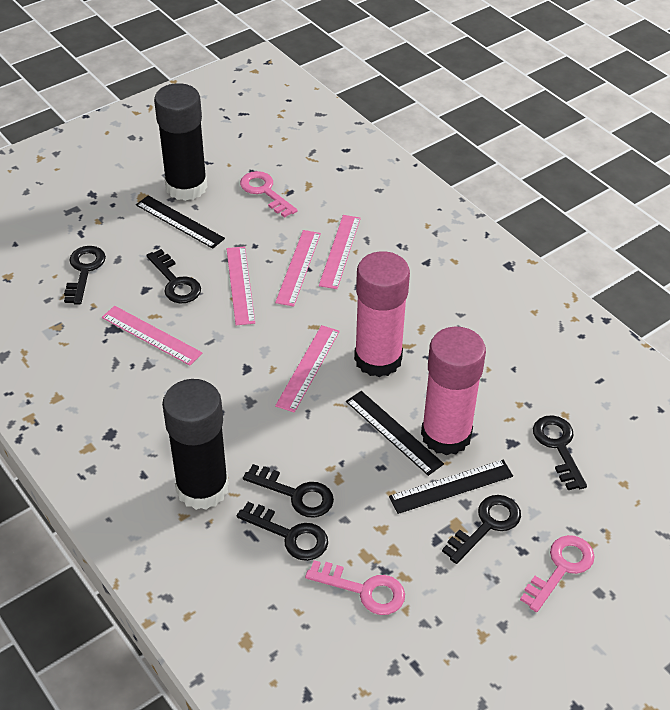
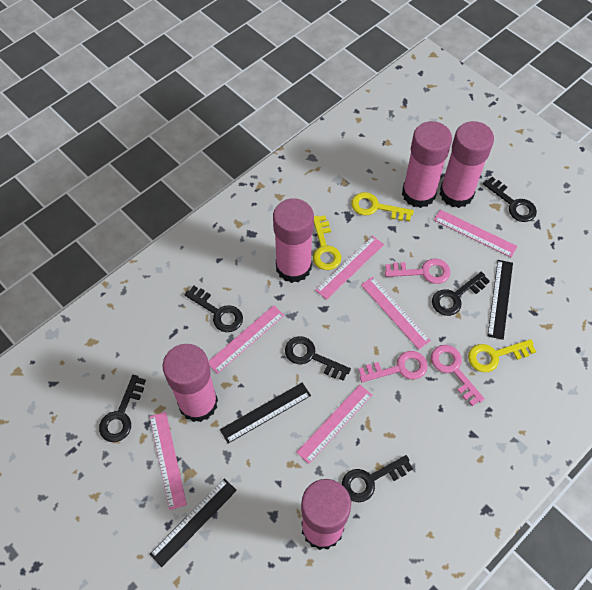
black glue stick: [154,83,207,201] [162,379,229,510] = 2 -> none = 0
pink glue stick: [354,251,410,377] [421,326,486,456] = 2 -> [162,344,218,422] [273,198,314,283] [301,479,351,550] [402,121,452,208] [440,121,494,208] = 5
pink ruler: [102,306,202,365] [226,246,255,325] [275,230,321,307] [275,325,340,413] [319,215,361,289] = 5 -> [149,412,187,510] [208,305,284,374] [296,385,372,464] [315,236,384,300] [361,277,431,349] [434,209,517,257] = 6
yellow key: none = 0 -> [313,215,341,270] [351,192,414,221] [468,339,536,372] = 3

